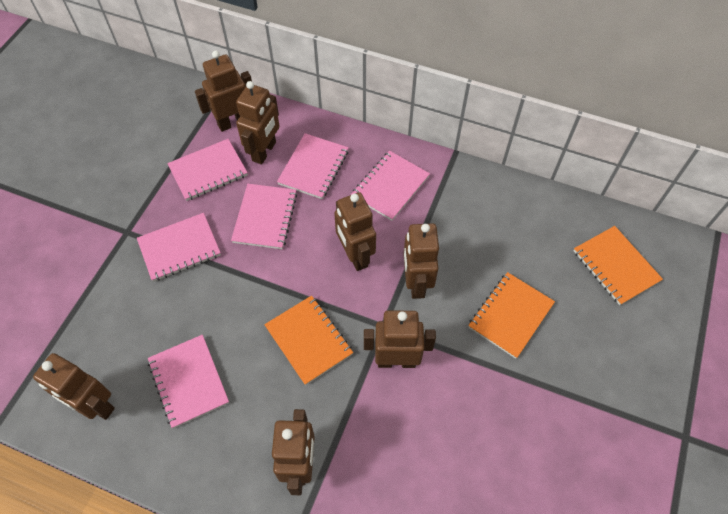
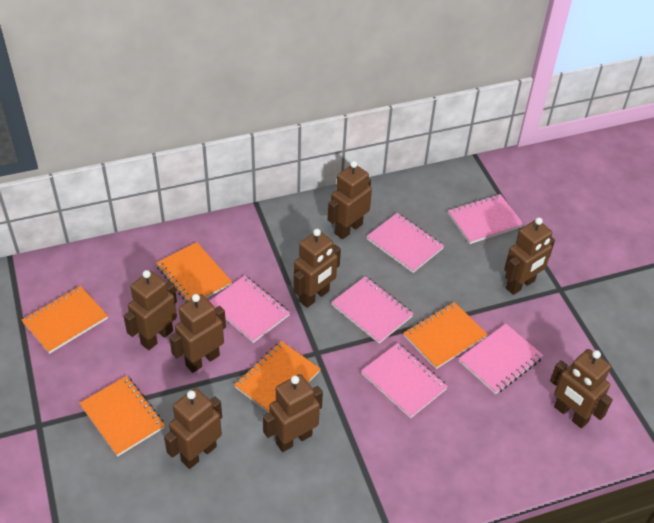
brown robot: [33,353,115,420] [195,50,252,132] [236,81,280,164] [272,409,315,495] [334,192,376,271] [364,310,436,368] [404,223,439,299] = 7 -> [124,270,177,350] [164,388,222,469] [169,294,226,373] [263,374,323,452] [294,229,341,308] [328,161,372,239] [504,217,555,295] [550,349,613,428] = 8
orange notebook: [264,296,353,385] [468,272,555,359] [574,226,663,305] = 3 -> [22,286,108,354] [79,376,165,457] [156,242,232,302] [234,341,321,412] [404,302,488,369] = 5

